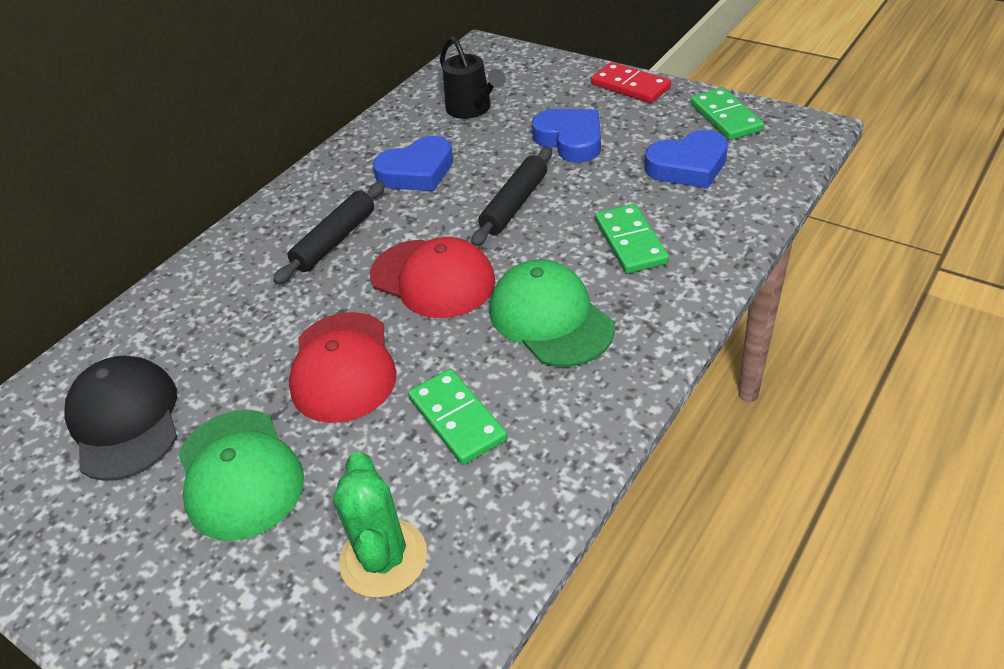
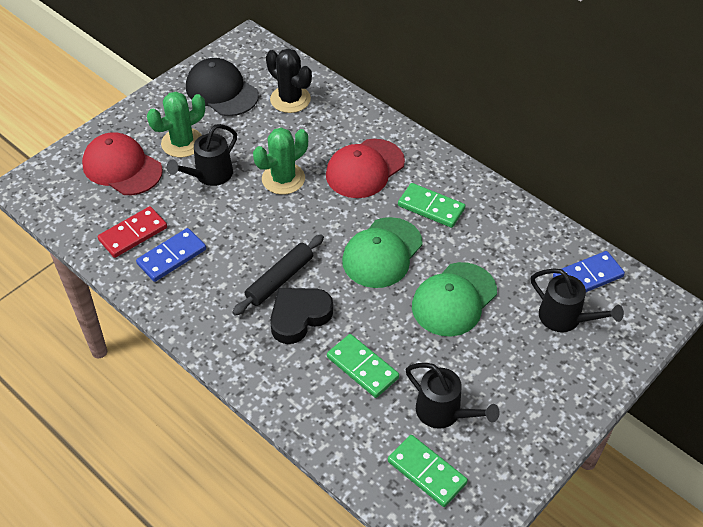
black cactus: none = 0 -> [266,48,312,113] = 1
black heart: none = 0 -> [270,288,333,344] = 1
black rolling pin: [273,182,385,284] [471,147,552,246] = 2 -> [232,234,324,316] = 1
black watering can: [440,36,506,119] = 1 -> [167,124,237,186] [406,363,500,429] [531,268,624,332] = 3
blue domino: none = 0 -> [136,228,206,282] [553,251,625,292] = 2
blue heart: [372,136,453,191] [532,109,601,163] [645,130,728,188] = 3 -> none = 0
green cactus: [333,452,427,598] = 1 -> [147,91,205,157] [253,127,308,195] = 2

